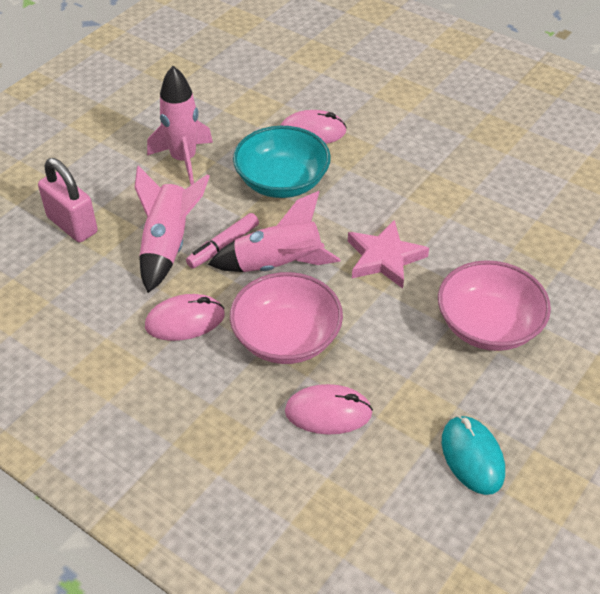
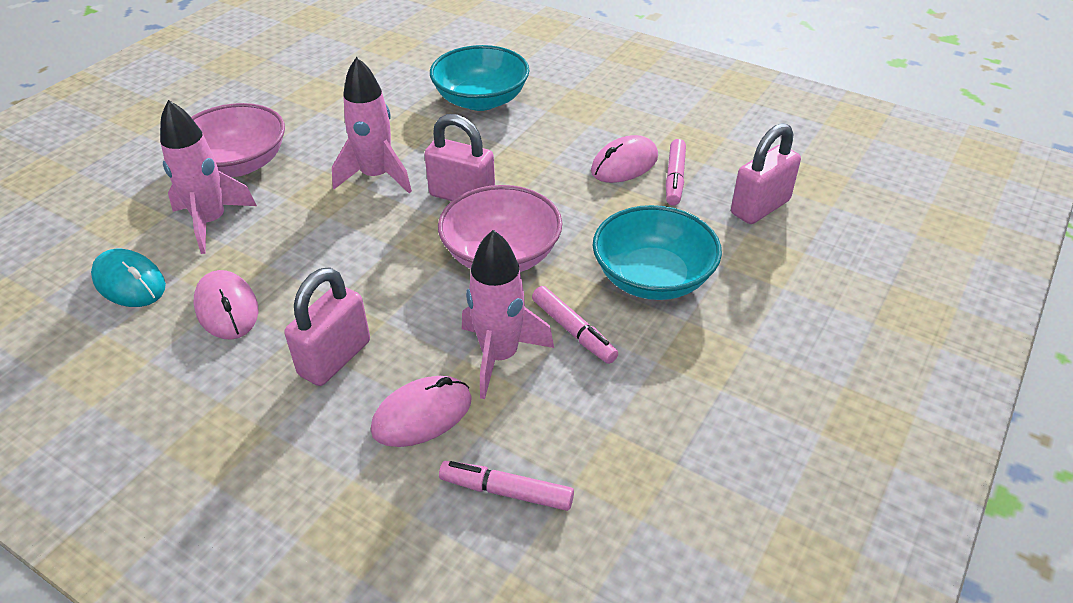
pink marker: [186,213,259,269] = 1 -> [439,461,574,511] [532,286,618,364] [666,139,686,205] = 3
pink padlock: [38,158,97,242] = 1 -> [284,267,370,386] [424,114,495,201] [731,123,801,224] = 3
pink star: [348,220,429,289] = 1 -> none = 0
turquoise bowl: [233,126,331,198] = 1 -> [430,45,529,111] [592,205,722,300] = 2

